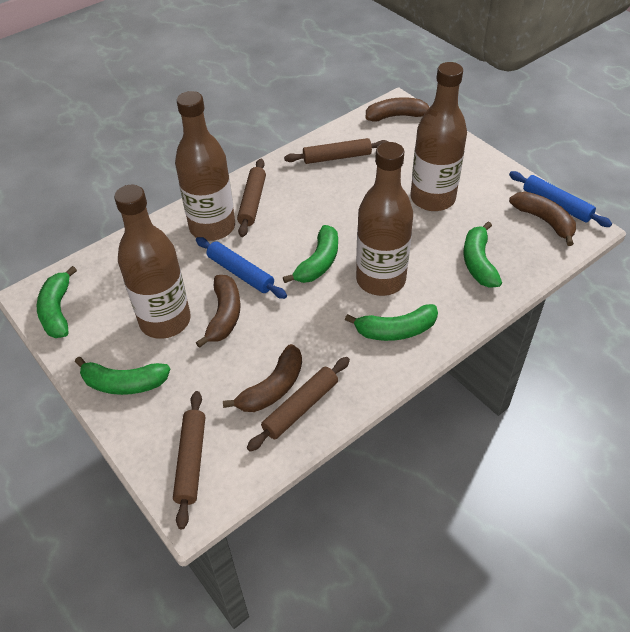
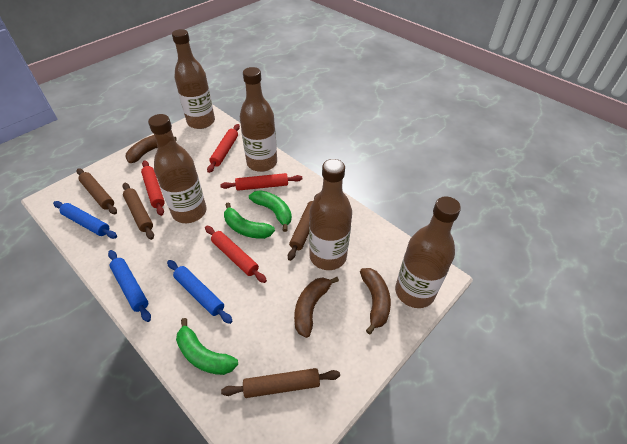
blue rolling pin: [196,237,287,299] [509,171,612,227] = 2 -> [53,201,117,239] [108,250,151,322] [167,260,232,324] = 3
brown banana: [196,275,241,348] [223,344,302,412] [366,97,430,122] [509,192,576,246] = 4 -> [126,135,177,163] [294,277,339,338] [360,268,391,334] = 3
brown bottle: [114,185,191,339] [175,91,235,241] [356,142,413,296] [411,62,467,211] = 4 -> [148,114,206,223] [172,29,215,129] [240,67,277,172] [309,159,352,270] [395,197,461,308] = 5
green banana: [37,266,77,338] [75,357,170,395] [283,225,338,283] [345,304,438,341] [463,222,502,288] = 5 -> [176,318,238,375] [224,202,275,239] [249,190,292,232] = 3
red rolling pin: none = 0 -> [141,160,165,216] [205,226,267,283] [207,124,240,173] [220,173,302,191] = 4

